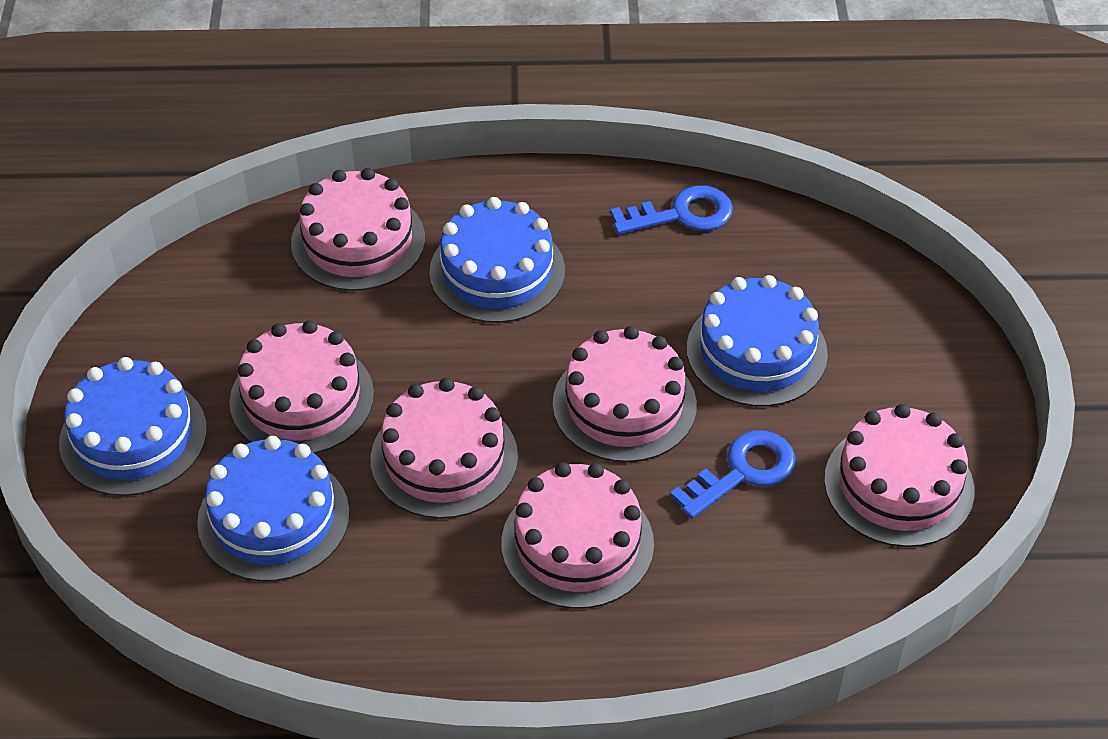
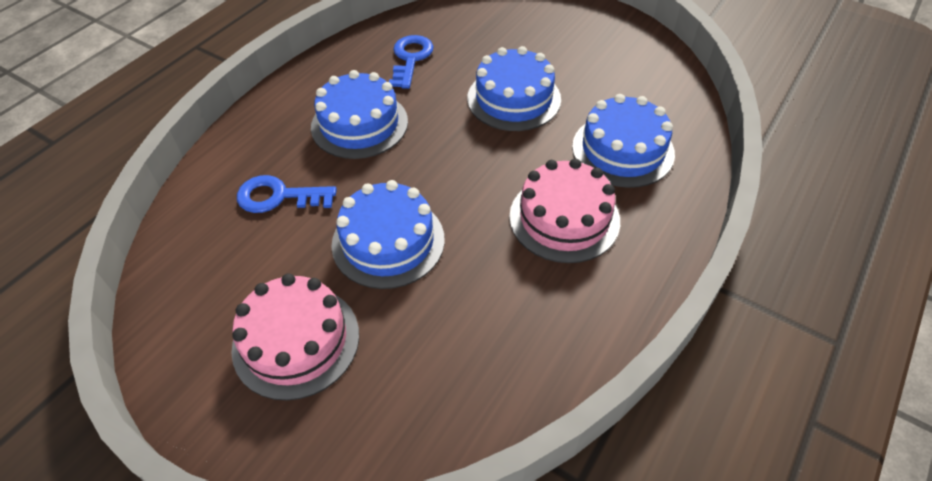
pink cake: [229,320,374,454] [291,168,425,291] [370,378,518,519] [501,462,654,609] [553,326,697,462] [824,404,975,547] = 6 -> [231,273,359,401] [509,158,620,263] = 2

